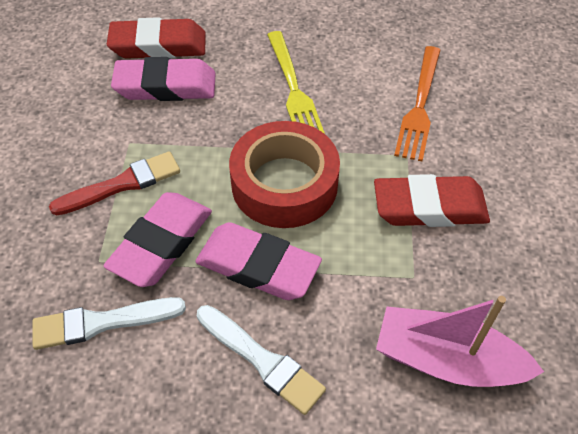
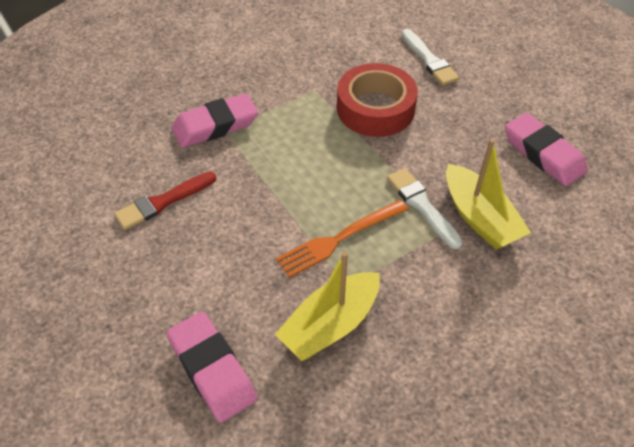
pink boat: [376,296,544,387] = 1 -> none = 0
red eraser: [107,17,206,59] [374,174,490,227] = 2 -> none = 0
yellow boat: none = 0 -> [275,251,380,361] [446,139,531,250] = 2
yellow fork: [267,31,325,134] = 1 -> none = 0

